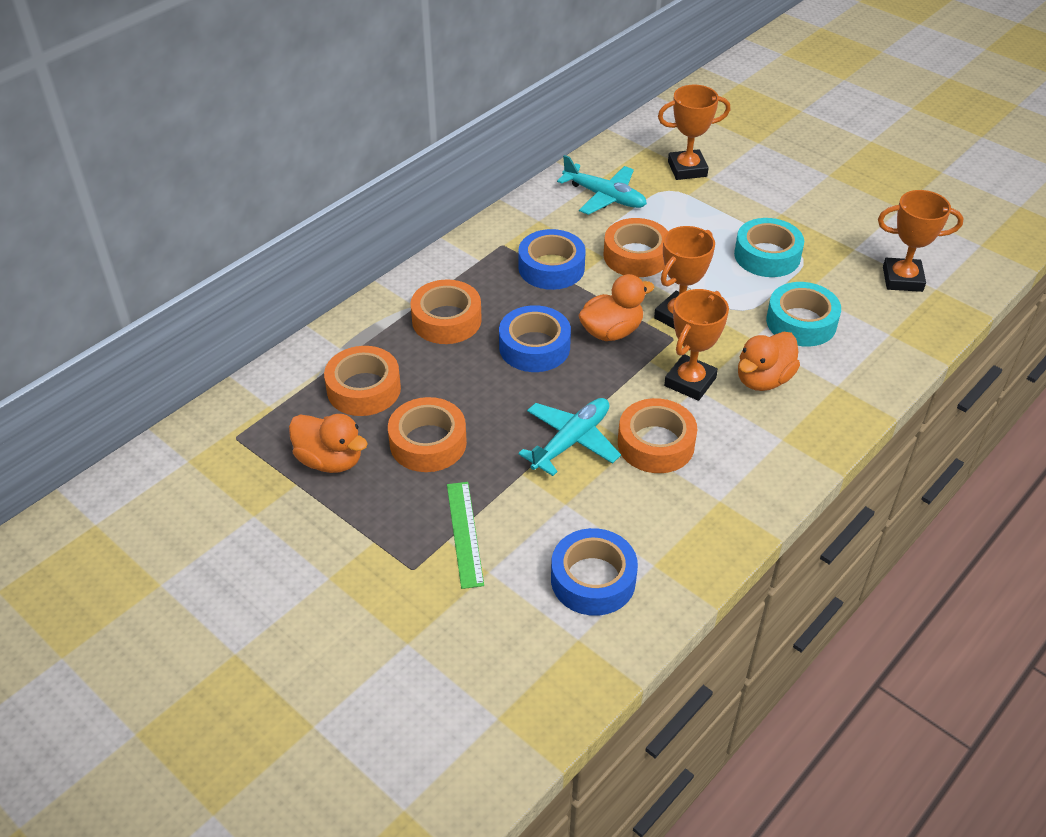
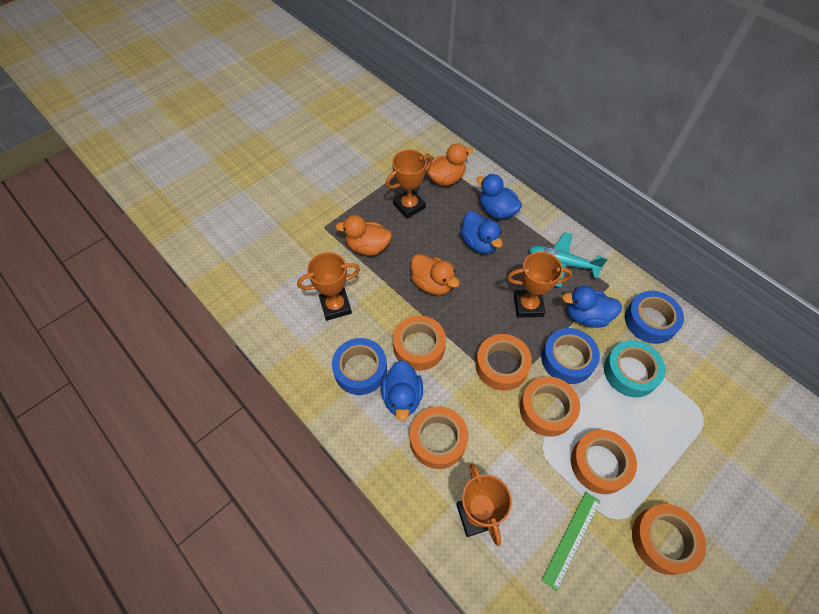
blue duck: none = 0 -> [381,360,423,421] [460,211,503,254] [476,174,522,219] [562,286,622,328] = 4
orange tape: [324,346,401,416] [388,397,467,472] [410,280,482,344] [604,218,668,277] [618,398,697,473] = 5 -> [393,316,446,371] [410,406,468,469] [475,334,532,391] [520,376,580,437] [571,430,637,494] [632,504,706,575] = 6
turquoise plane: [518,398,621,476] [557,155,647,215] = 2 -> [529,232,608,288] = 1
turquoise tape: [734,218,804,277] [766,282,841,347] = 2 -> [604,340,666,397] = 1

